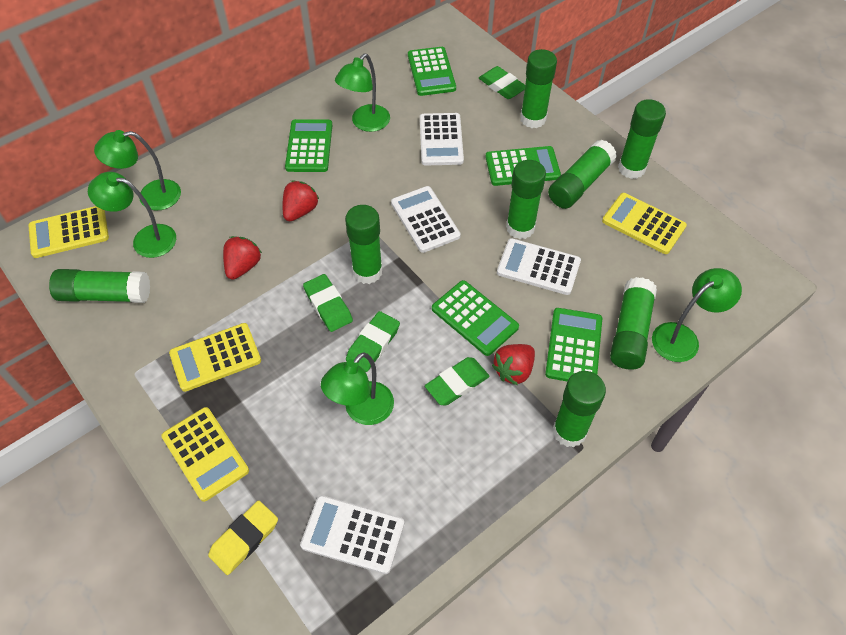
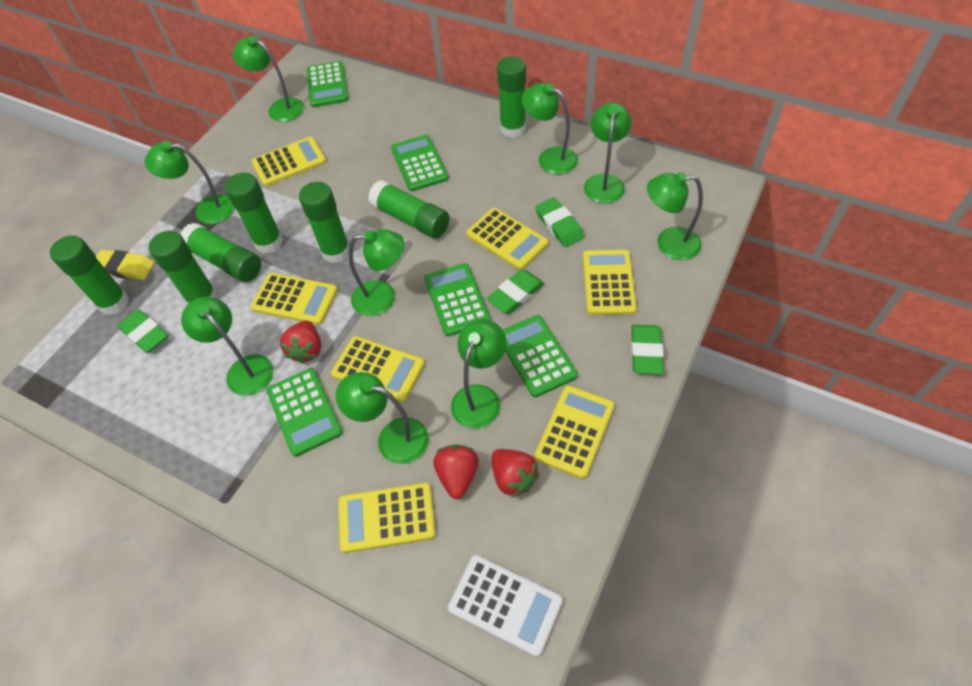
green glue stick: [49,269,150,303] [345,205,383,284] [506,160,546,239] [520,49,557,128] [548,139,617,209] [553,371,606,448] [610,277,657,370] [618,99,666,179] = 8 -> [50,236,129,315] [149,231,218,304] [180,223,261,282] [225,173,283,254] [299,182,349,263] [368,180,449,238] [497,56,526,138] = 7
green lamp: [88,172,176,258] [94,130,181,211] [321,352,394,425] [335,54,390,132] [652,268,742,362] = 5 -> [144,141,235,224] [181,297,274,396] [233,36,304,122] [335,372,429,464] [349,229,405,316] [451,319,506,429] [522,83,578,174] [584,103,632,204] [647,172,703,260] = 9
white calculator: [300,495,404,574] [391,186,461,253] [420,113,464,166] [497,238,581,295] = 4 -> [448,555,563,657] = 1
yellow calculator: [28,206,109,258] [161,407,249,502] [169,323,261,392] [602,193,687,254] = 4 -> [250,273,338,325] [252,137,326,187] [331,336,425,402] [338,483,436,553] [466,208,548,270] [534,385,615,479] [583,250,637,315] = 7

